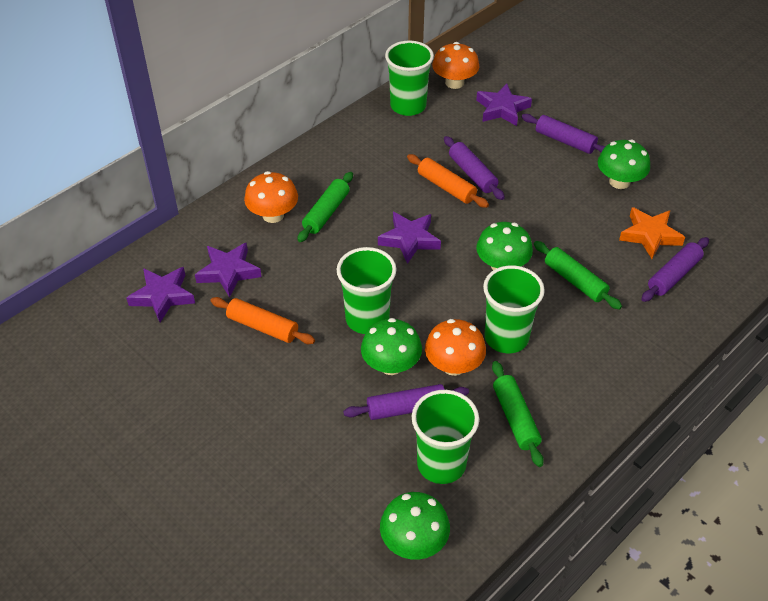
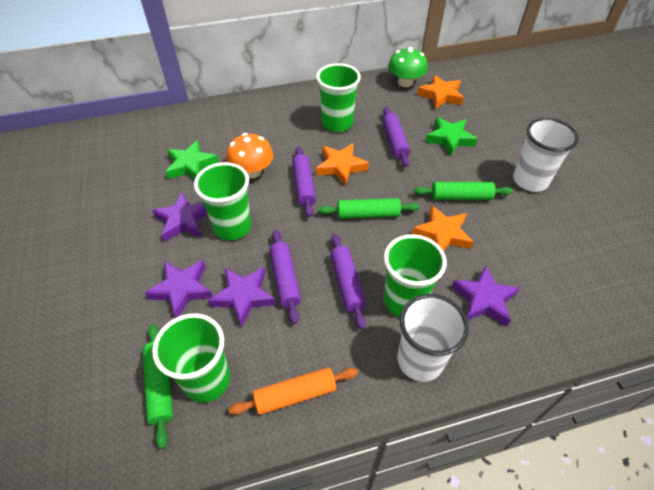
green mushroom: [361,318,422,375] [380,492,450,560] [476,222,533,270] [598,140,650,189] = 4 -> [388,47,428,87] = 1
green star: none = 0 -> [165,140,219,179] [425,117,478,156] = 2
orange mushroom: [244,171,298,223] [425,319,486,376] [432,42,479,89] = 3 -> [226,133,273,178] = 1
orange rolling pin: [211,297,315,344] [407,154,489,208] = 2 -> [229,367,358,415] = 1
orange star: [619,207,685,259] = 1 -> [316,143,369,186] [412,205,474,251] [417,75,464,109] = 3
white cup: none = 0 -> [397,294,469,382] [513,118,579,192] = 2

